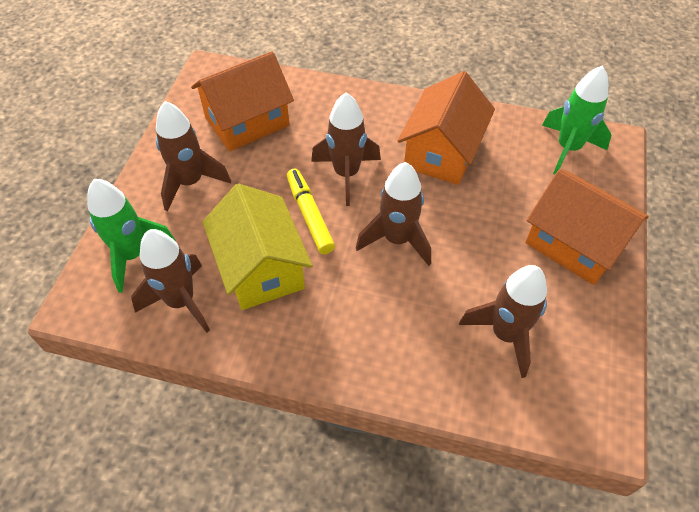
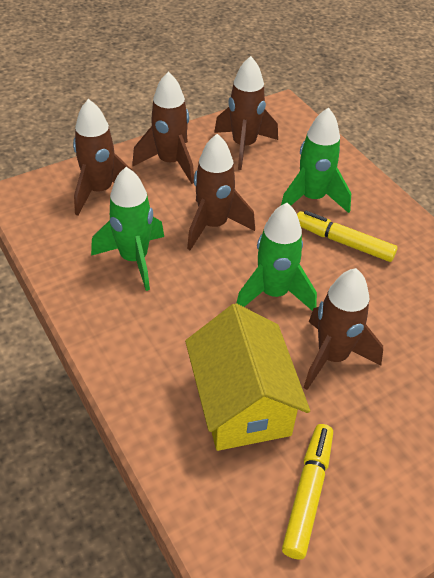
green rocket: [88,179,176,293] [542,65,612,174] = 2 -> [91,167,164,291] [237,203,317,311] [281,108,351,213] = 3
orange house: [191,51,294,151] [398,71,495,185] [525,169,649,285] = 3 -> none = 0
yellow marker: [287,169,335,254] = 1 -> [282,424,333,560] [297,211,398,262] = 2

